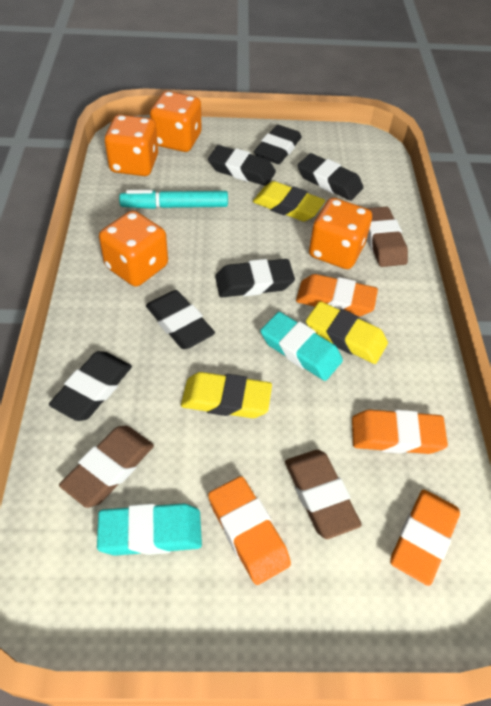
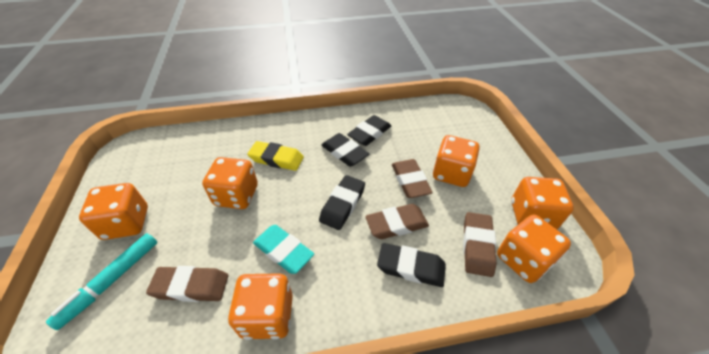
black eraser: [49,351,132,421] [146,290,215,349] [208,145,276,186] [215,259,295,297] [254,125,302,164] [298,153,364,201] = 6 -> [319,175,365,230] [321,133,369,167] [347,115,391,146] [377,243,446,287] = 4
brown eraser: [59,426,154,508] [285,450,362,539] [367,207,408,267] = 3 -> [146,266,228,302] [365,204,429,239] [392,159,433,198] [463,212,497,277] = 4
orange dice: [99,210,168,287] [105,114,158,176] [150,91,201,152] [309,198,372,269] = 4 -> [79,183,148,240] [202,157,258,209] [228,273,293,340] [433,135,480,187] [497,215,571,283] [511,177,574,229] = 6
orange eraser: [208,476,291,585] [296,274,378,316] [352,409,448,454] [390,490,460,586] = 4 -> none = 0
turquoise eraser: [97,504,202,556] [260,312,343,381] = 2 -> [253,225,314,274] = 1
yellow eraser: [181,372,272,418] [253,181,325,221] [306,301,388,364] = 3 -> [247,141,304,171] = 1

